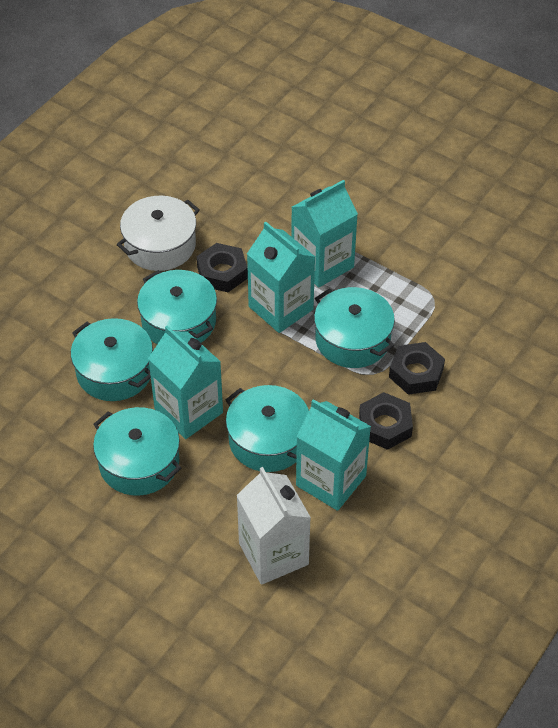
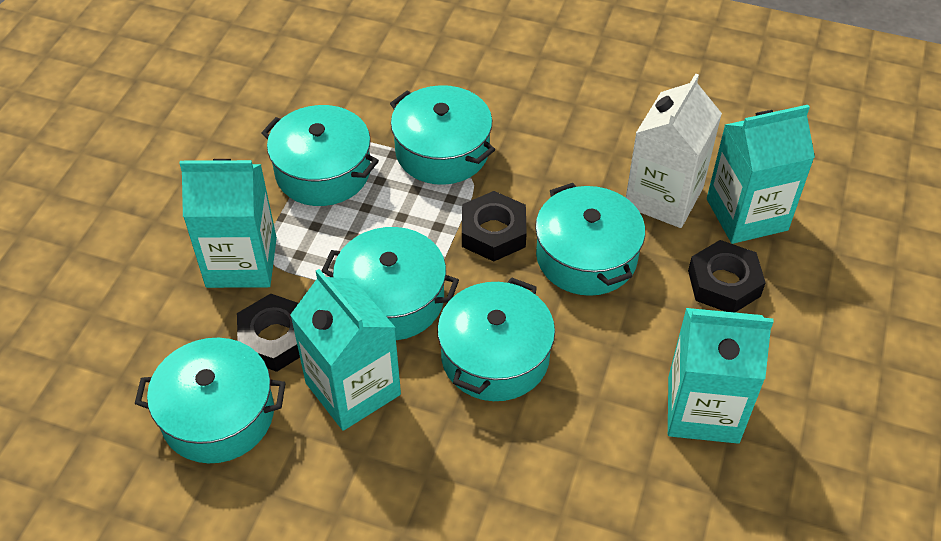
turquoise pot: [71,318,153,401] [93,407,181,496] [137,270,217,344] [226,385,309,472] [314,287,395,368] = 5 -> [135,338,286,463] [262,105,379,206] [322,227,459,340] [390,85,495,185] [437,277,555,401] [535,183,645,296] = 6
white pot: [116,196,200,271] = 1 -> none = 0

